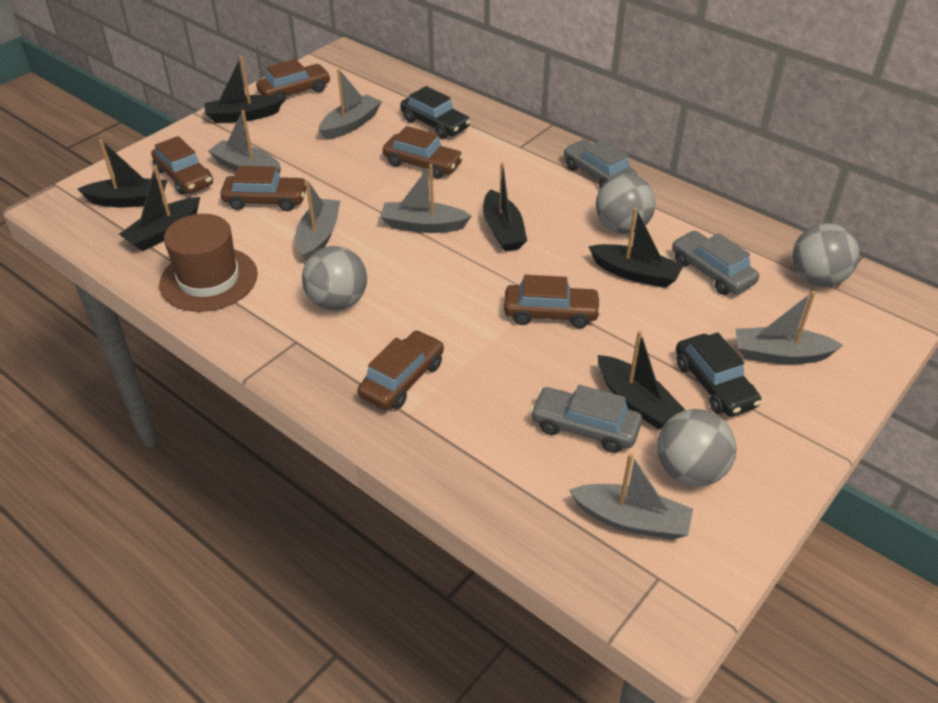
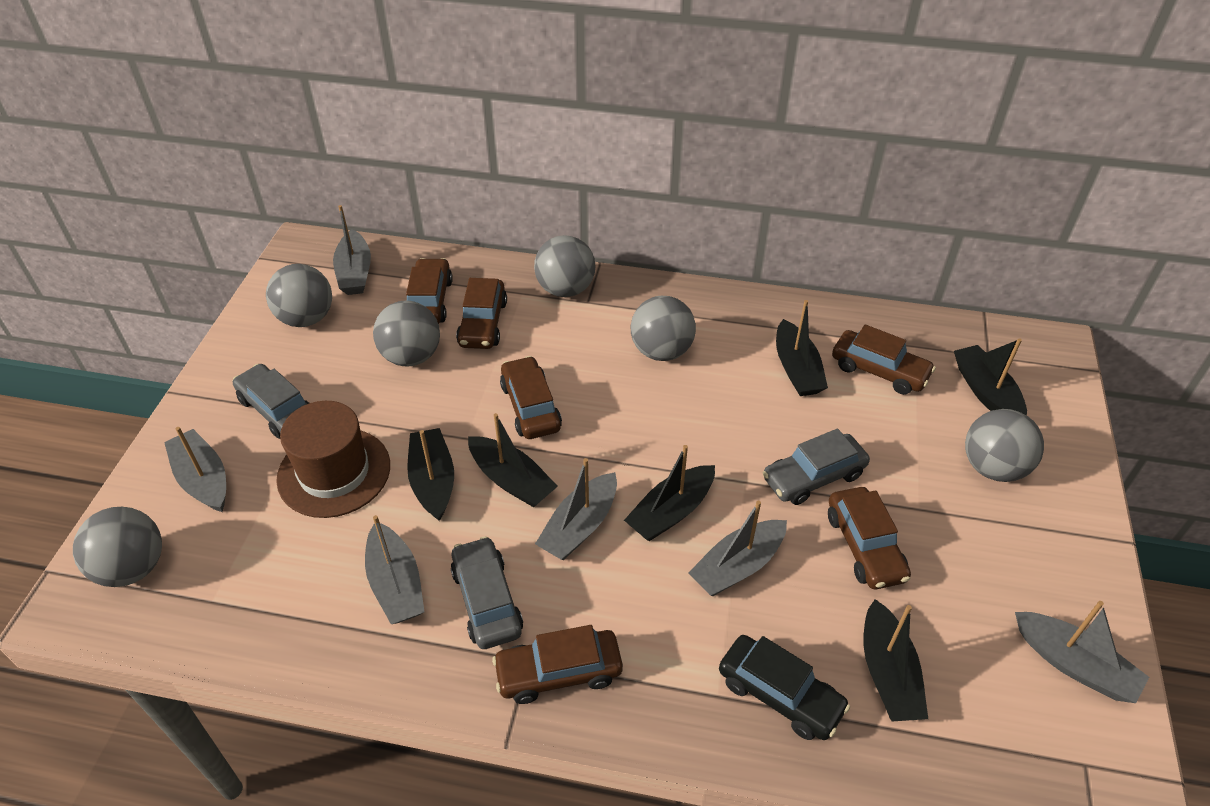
black car: [400,86,471,139] [676,332,761,416] = 2 -> [719,635,850,740] = 1
grey ball: [302,246,367,310] [596,174,656,234] [657,409,737,486] [792,223,860,287] = 4 -> [73,507,162,587] [266,264,332,327] [373,301,440,366] [534,235,596,297] [631,296,696,361] [965,409,1044,482] = 6

